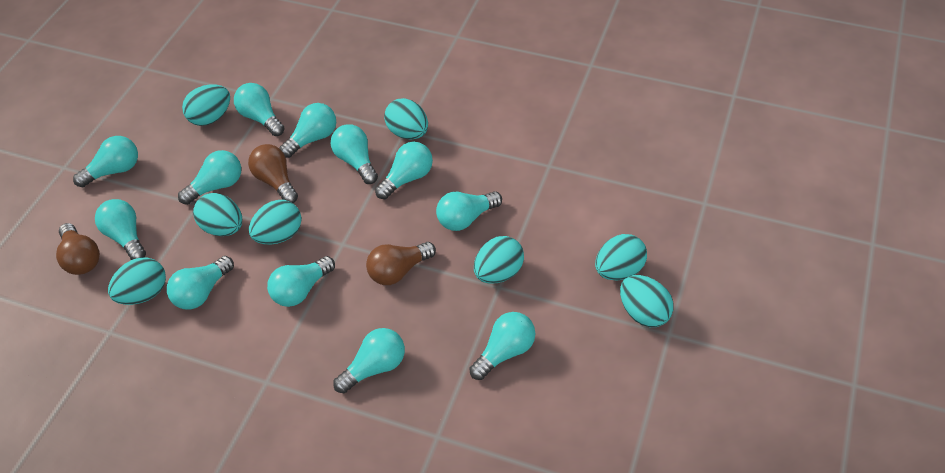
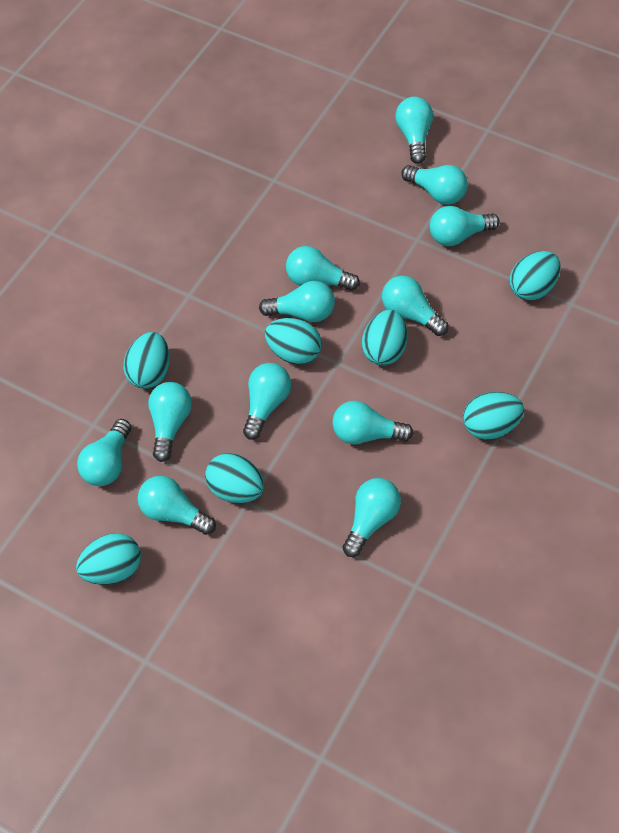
brown light bulb: [56,223,100,275] [248,144,298,203] [366,242,436,285] = 3 -> none = 0
turquoise egg: [108,258,166,305] [182,84,230,126] [193,193,242,236] [249,200,302,244] [384,98,428,139] [474,236,524,284] [595,234,647,280] [620,275,673,327] = 8 -> [76,533,141,585] [123,332,170,389] [205,453,264,503] [265,318,322,365] [362,310,407,365] [463,392,524,439] [510,251,561,301] = 7

